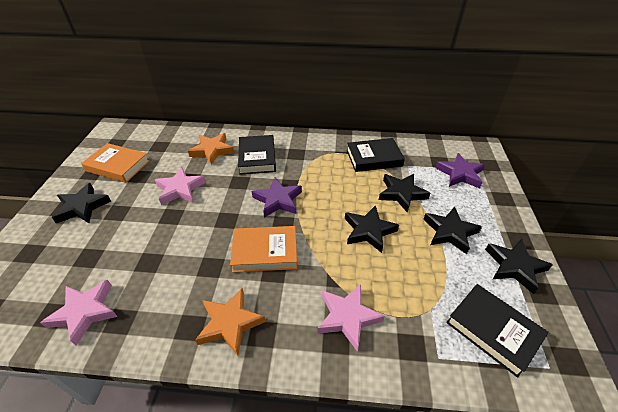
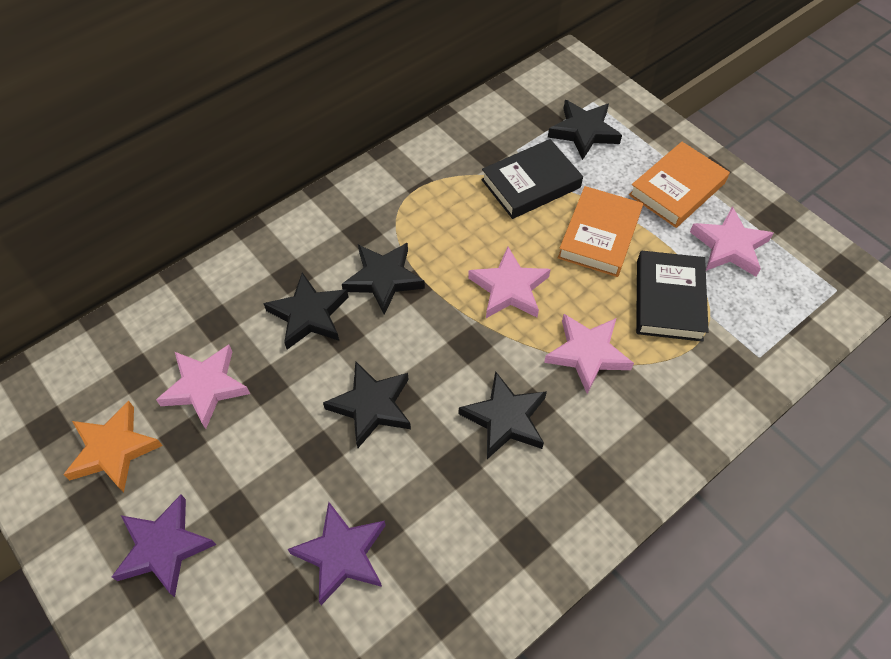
black book: [238,135,276,174] [347,138,405,172] [446,284,549,378] = 3 -> [481,139,583,219] [636,251,709,342] = 2
orange star: [188,133,234,165] [195,288,266,356] = 2 -> [63,401,163,492] = 1
pink star: [40,280,117,346] [155,167,206,205] [317,284,385,351] = 3 -> [156,345,250,429] [468,247,551,318] [544,314,634,394] [690,206,774,277] = 4

